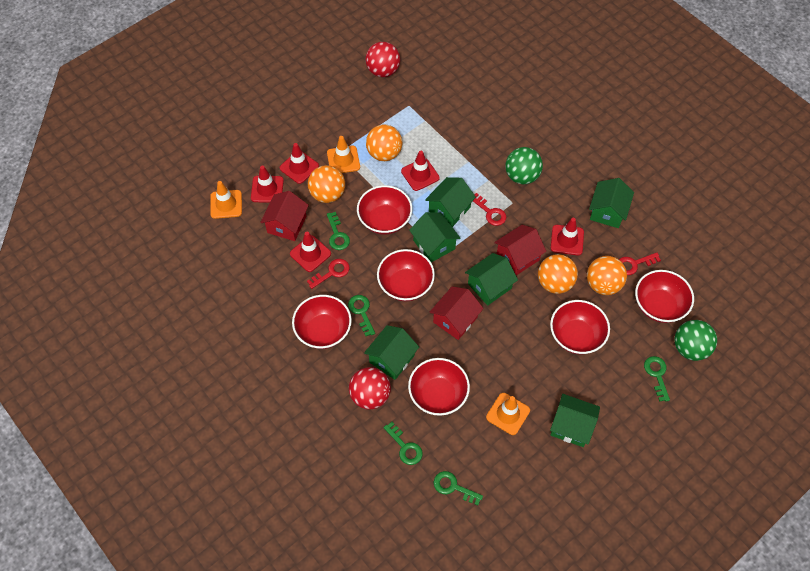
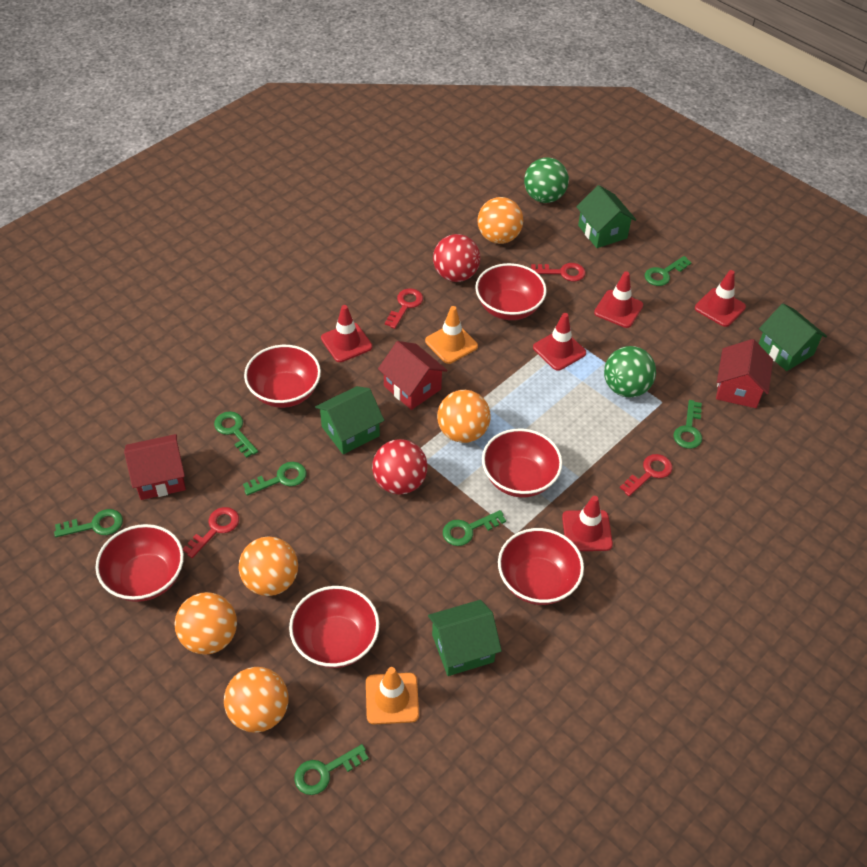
green house: [364,325,419,380] [409,212,461,262] [425,177,476,227] [465,253,518,306] [550,394,600,447] [589,178,634,228] = 6 -> [315,386,384,454] [428,600,502,676] [576,185,636,248] [759,303,827,371] = 4
green key: [327,212,350,250] [348,295,375,336] [384,422,423,465] [434,471,483,505] [644,356,670,402] = 5 -> [54,509,123,537] [214,411,258,458] [243,462,307,496] [294,744,369,795] [443,510,506,546] [645,256,692,286] [674,400,702,449] = 7
orange ball: [308,165,345,203] [366,124,402,161] [538,254,578,294] [587,256,627,295] = 4 -> [174,592,237,655] [224,667,289,733] [238,536,298,596] [437,390,491,443] [477,197,523,244] = 5
orange traffic cone: [210,181,242,219] [327,136,360,173] [486,393,530,435] = 3 -> [366,667,419,724] [425,306,478,364] = 2
red key: [307,259,350,289] [473,193,507,226] [619,253,661,275] = 3 -> [183,507,239,558] [385,288,423,329] [531,263,586,281] [620,454,672,496] = 4

